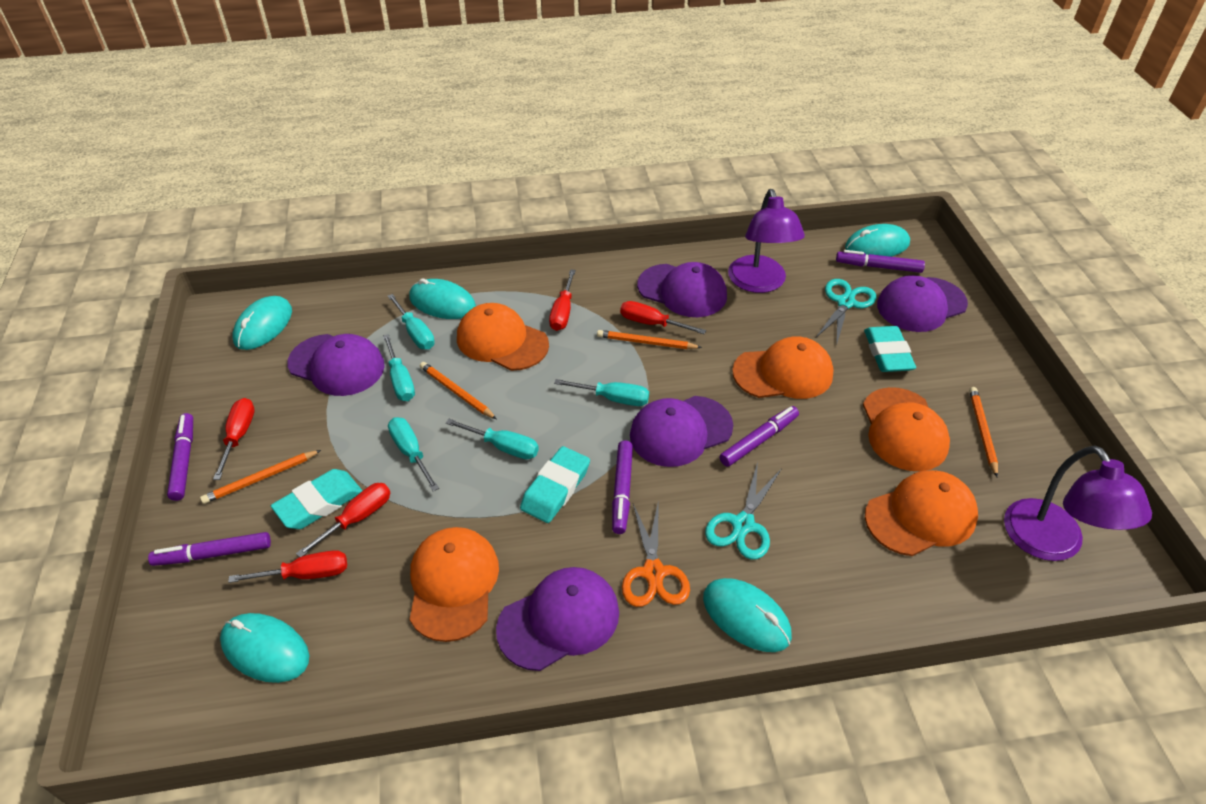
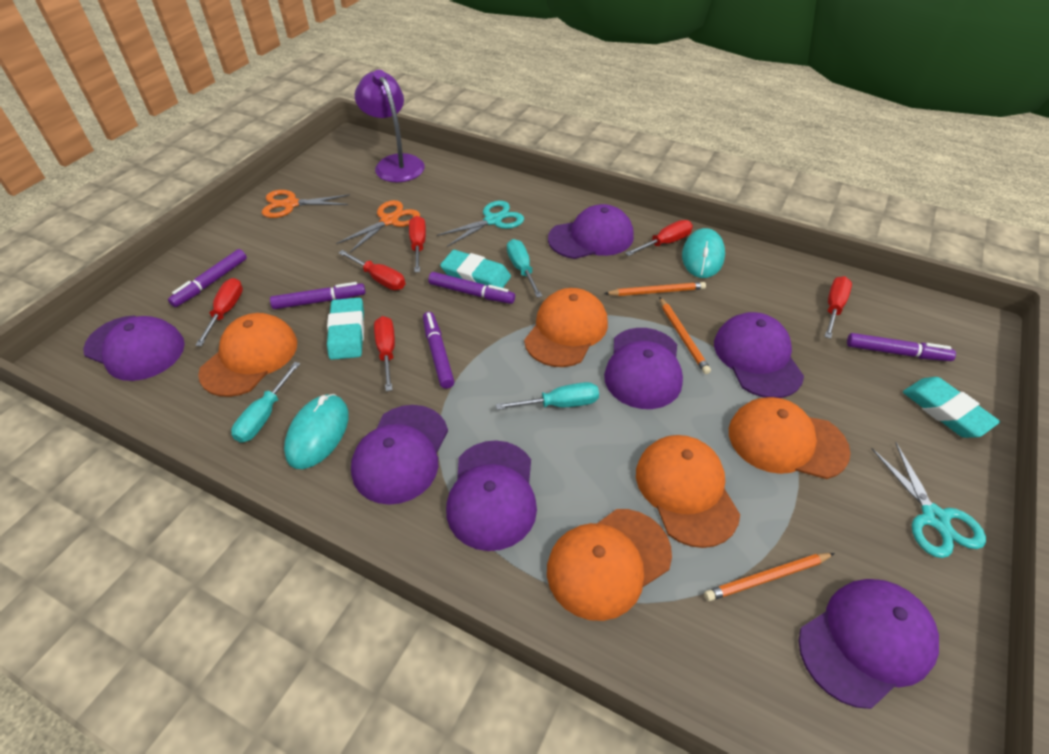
orange pencil: [200,450,321,504] [420,362,497,419] [597,330,702,349] [969,387,998,477] = 4 -> [604,282,706,296] [659,297,711,374] [704,553,835,601] = 3
orange scissors: [622,504,690,607] = 1 -> [262,190,350,218] [336,200,420,253] = 2
purple cap: [287,334,384,396] [496,567,619,671] [630,396,733,467] [637,262,727,317] [877,275,968,332] = 5 -> [83,315,185,381] [351,405,448,505] [446,440,537,551] [548,204,634,259] [604,328,683,409] [714,312,804,398] [799,579,939,709] = 7
purple lamp: [728,189,805,293] [1004,446,1152,561] = 2 -> [355,70,425,182] = 1
red screwdriver: [213,398,255,480] [228,550,347,583] [296,483,390,557] [549,269,576,331] [620,301,706,334] = 5 -> [195,278,243,346] [338,250,405,290] [374,316,395,391] [409,216,426,272] [625,220,693,256] [825,276,852,339] = 6
turquoise mouse: [220,613,309,683] [233,296,292,350] [409,279,476,319] [703,578,792,652] [845,224,910,257] = 5 -> [284,394,349,469] [682,228,725,278] = 2
turquoise screwdriver: [383,334,415,401] [388,294,435,349] [388,417,439,491] [446,419,539,459] [554,379,649,406] = 5 -> [231,362,300,443] [496,382,599,410] [507,239,542,298] = 3

